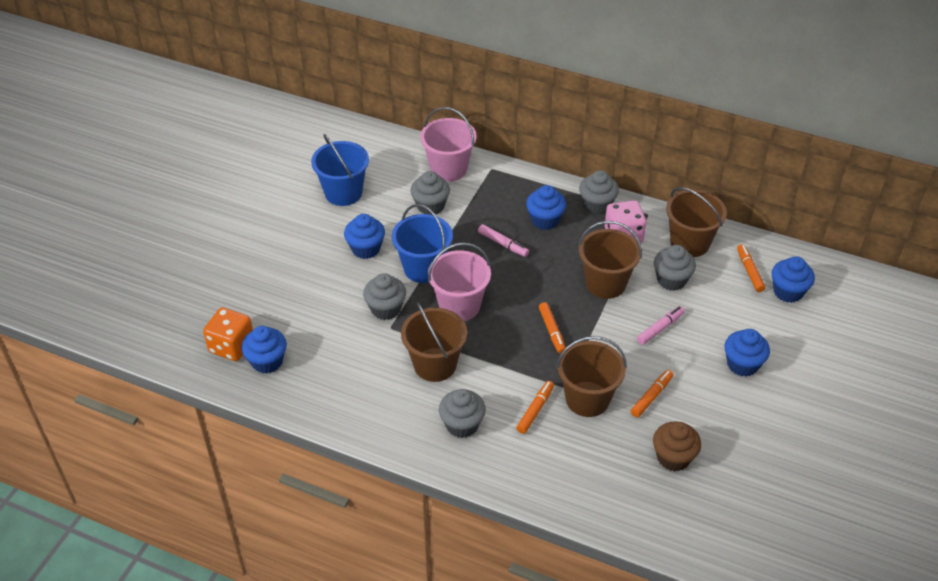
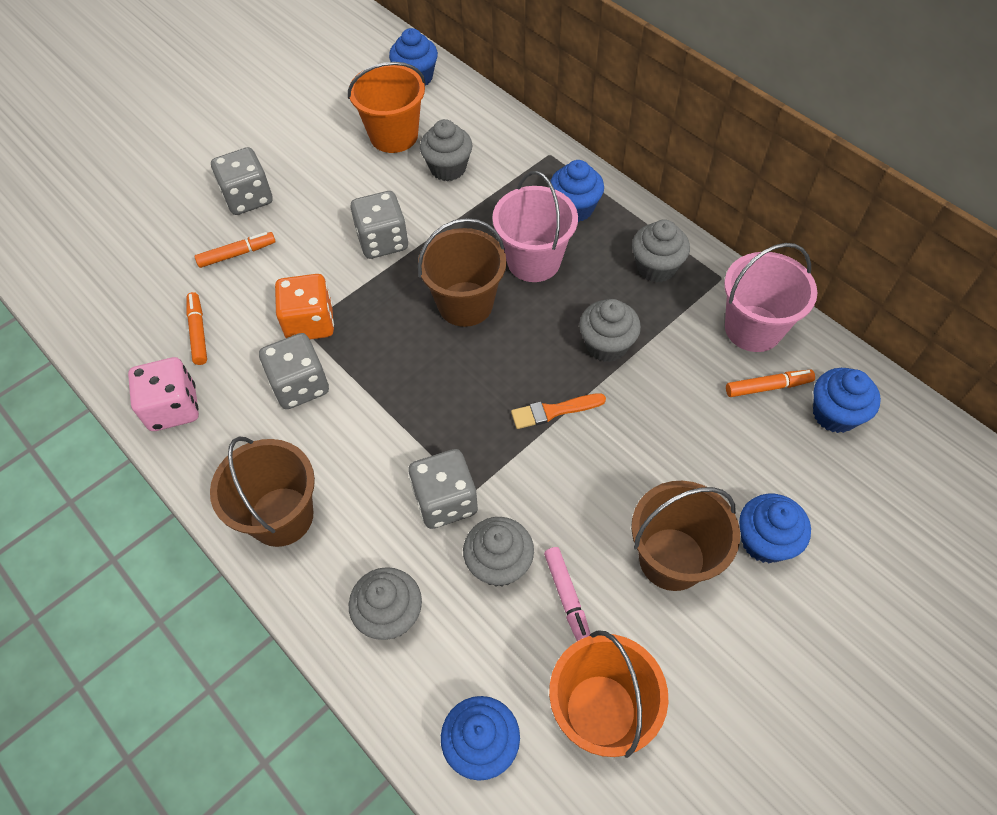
blue bucket: [311,134,369,206] [392,204,453,283] = 2 -> none = 0
brown bucket: [401,302,467,382] [556,336,627,417] [578,221,642,299] [666,187,727,257] = 4 -> [210,437,315,547] [418,218,506,327] [631,481,740,591] = 3
brown cupcake: [653,422,701,471] = 1 -> none = 0
grey dice: none = 0 -> [211,147,273,215] [259,333,329,409] [350,191,408,259] [409,449,478,529] = 4
orange brush: none = 0 -> [511,393,606,429] = 1
orange bucket: none = 0 -> [348,62,426,153] [549,630,668,758] = 2
orange marker: [516,381,554,434] [539,302,566,354] [631,370,673,418] [737,244,765,292] = 4 -> [186,292,207,365] [195,232,276,268] [726,370,815,397] = 3
pink marker: [478,224,529,257] [637,306,685,345] = 2 -> [544,547,591,641] = 1

